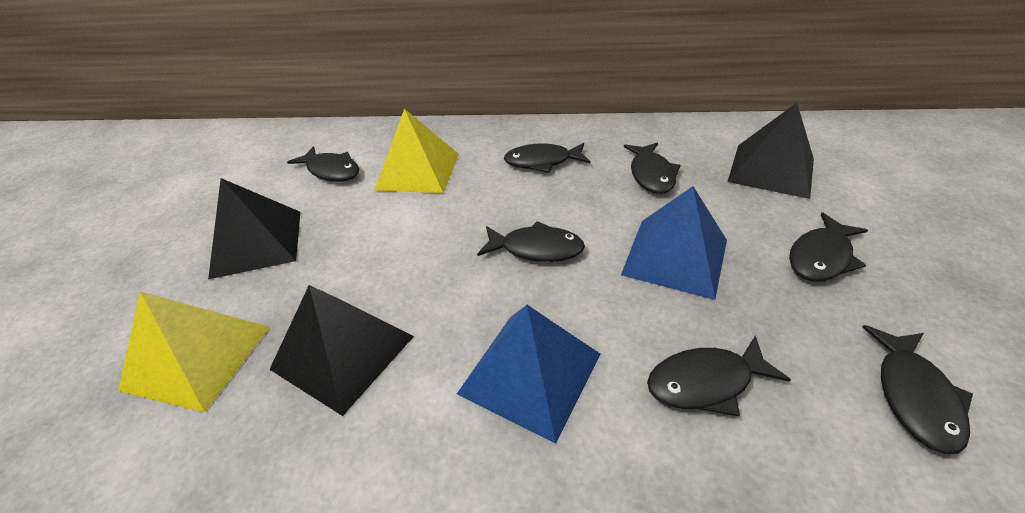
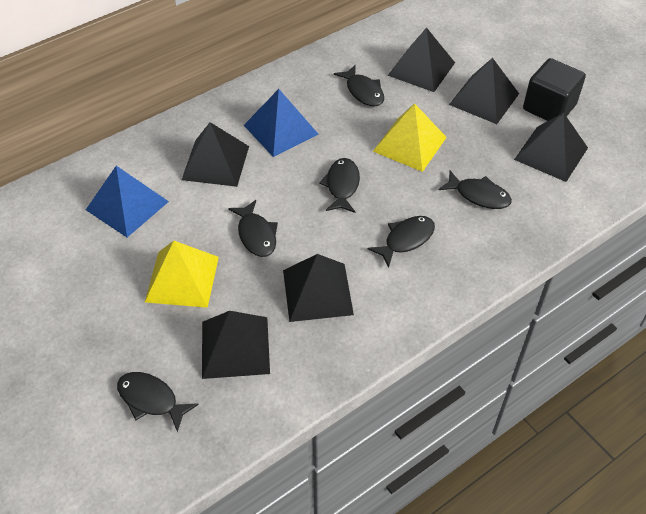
black cube: none = 0 -> [523,58,586,121] = 1
black fish: [287,146,359,182] [477,221,585,262] [504,143,590,173] [624,142,681,194] [647,336,791,416] [789,212,868,281] [862,325,973,454] = 7 -> [117,372,199,432] [228,200,278,257] [319,158,360,213] [334,65,384,107] [368,216,435,268] [439,171,512,209] = 6
black pyramid: [208,178,300,280] [269,285,414,416] [728,103,814,199] = 3 -> [182,122,249,187] [202,311,270,379] [283,254,354,322] [388,27,455,92] [449,58,519,124] [514,113,588,182] = 6

